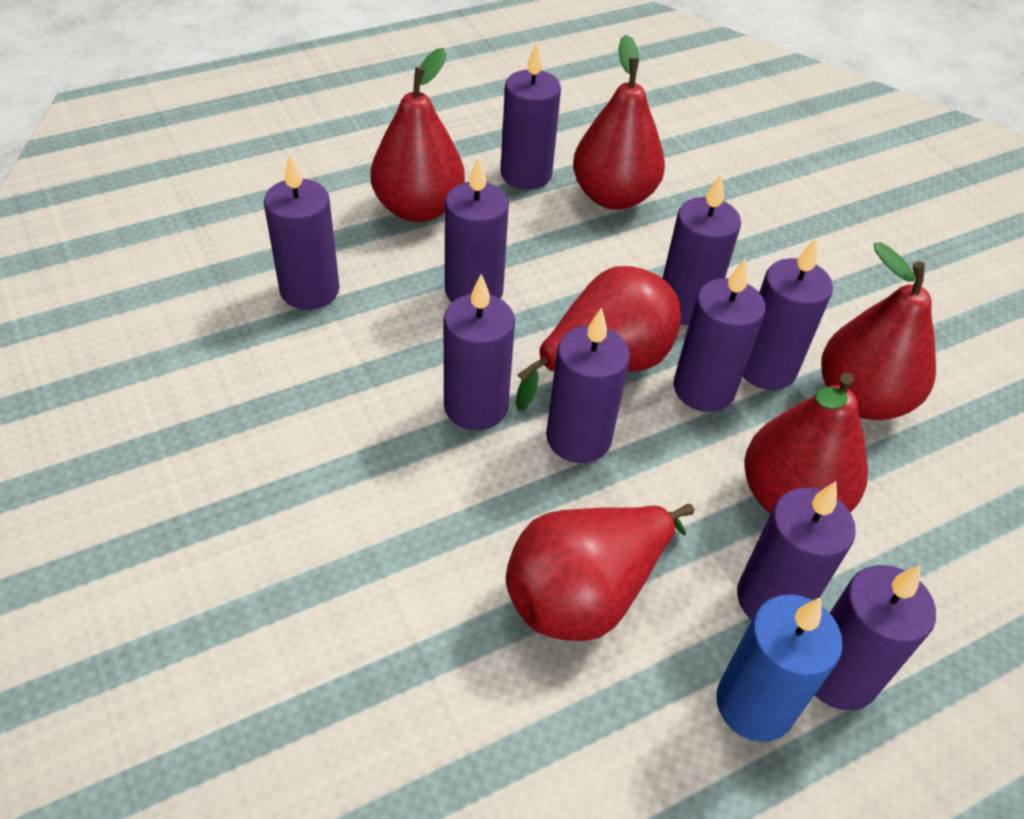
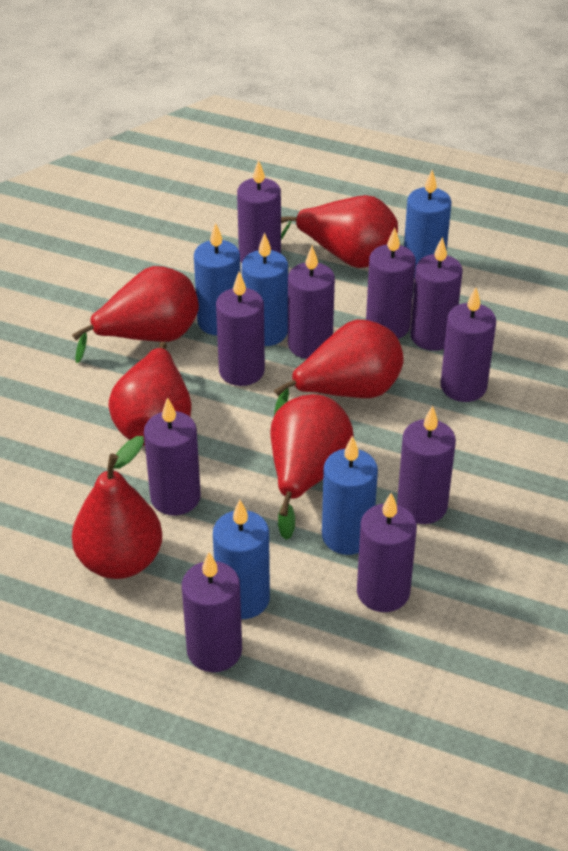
blue candle: [716,594,843,742] = 1 -> [194,223,241,335] [213,500,270,619] [242,233,288,346] [322,436,378,555] [404,170,451,279] = 5

